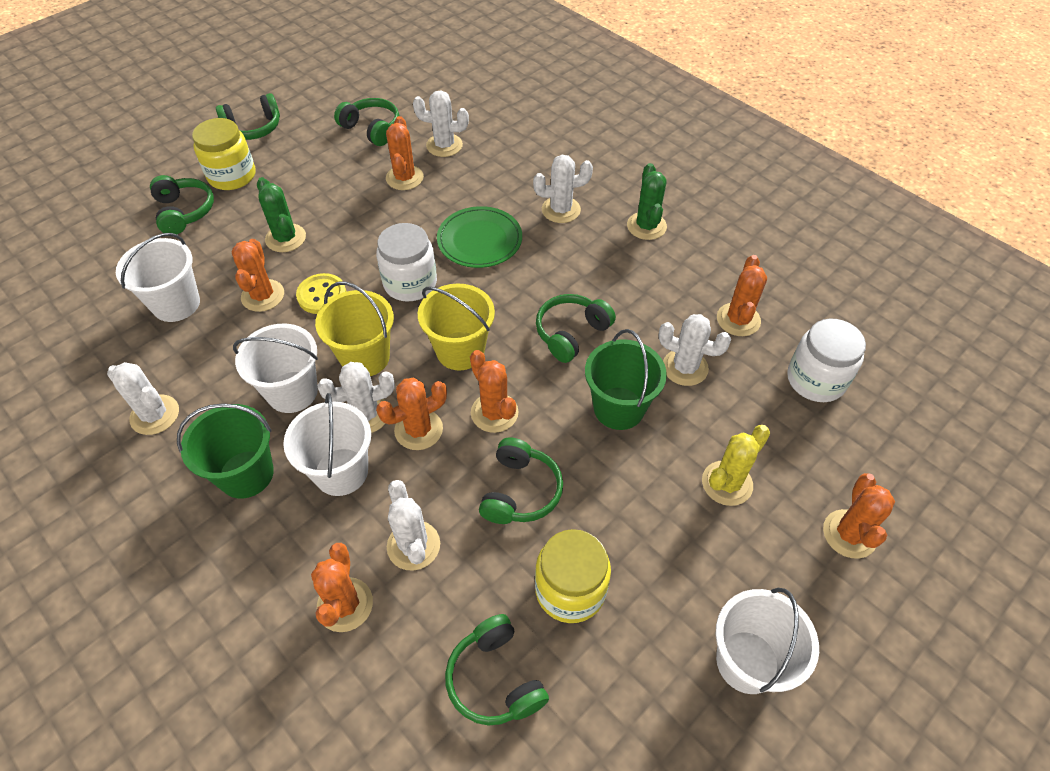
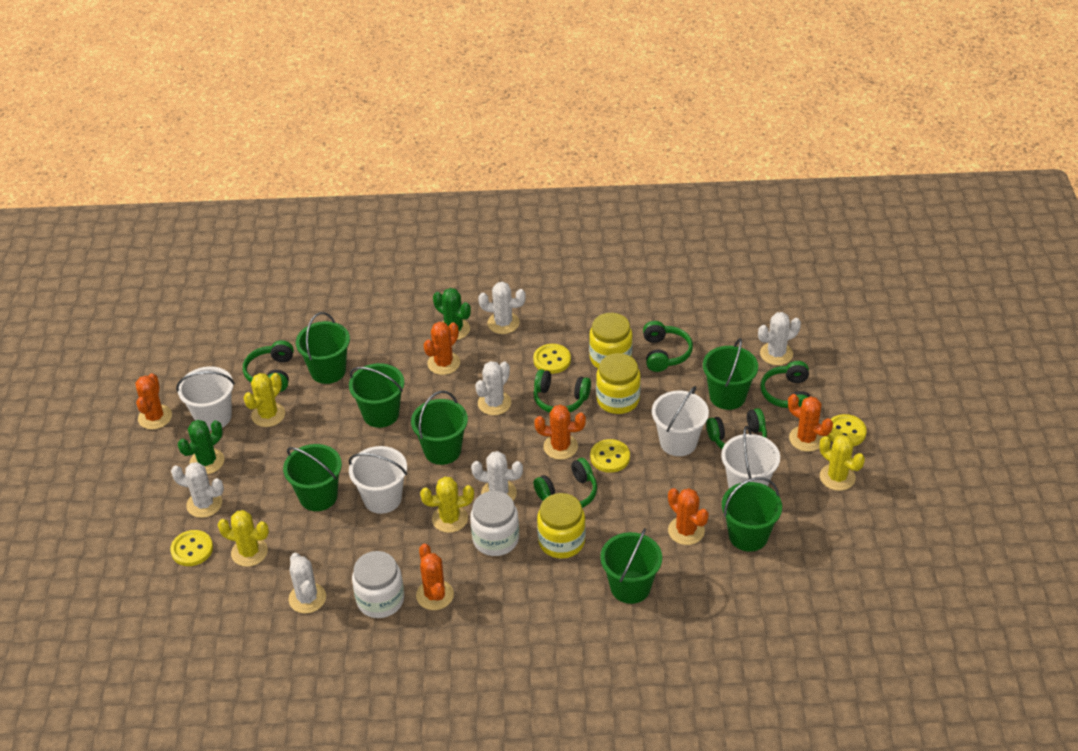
green bucket: [177,403,274,499] [585,329,667,430] = 2 -> [283,444,342,511] [296,312,350,384] [349,363,404,428] [411,391,468,465] [600,528,662,604] [703,338,758,410] [722,477,782,552] = 7
green plate: [437,206,522,268] = 1 -> none = 0
orange cactus: [231,239,284,312] [311,543,373,632] [376,378,447,450] [386,116,424,190] [470,350,519,433] [717,255,767,336] [823,473,895,559] = 7 -> [135,373,172,430] [416,544,454,610] [423,322,460,375] [534,405,586,460] [668,488,709,545] [788,394,833,452] = 6
yellow bucket: [315,281,394,376] [418,284,495,370] = 2 -> none = 0
yellow button: [296,273,346,314] = 1 -> [170,530,213,566] [533,344,571,374] [590,439,630,473] [827,414,867,446] = 4
yellow cactus: [702,425,770,506] = 1 -> [217,510,269,567] [243,373,285,427] [420,477,474,533] [819,435,865,491] = 4
yellow jar: [192,118,256,190] [535,529,611,623] = 2 -> [537,493,586,559] [589,313,633,368] [596,353,641,414] = 3

